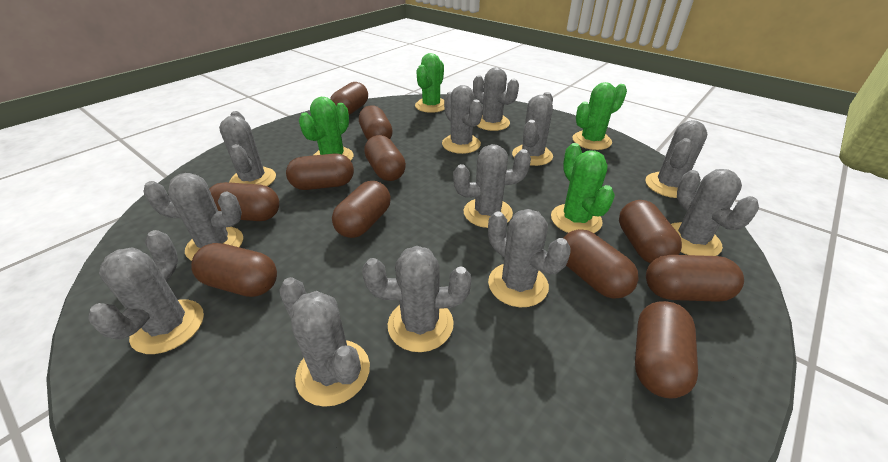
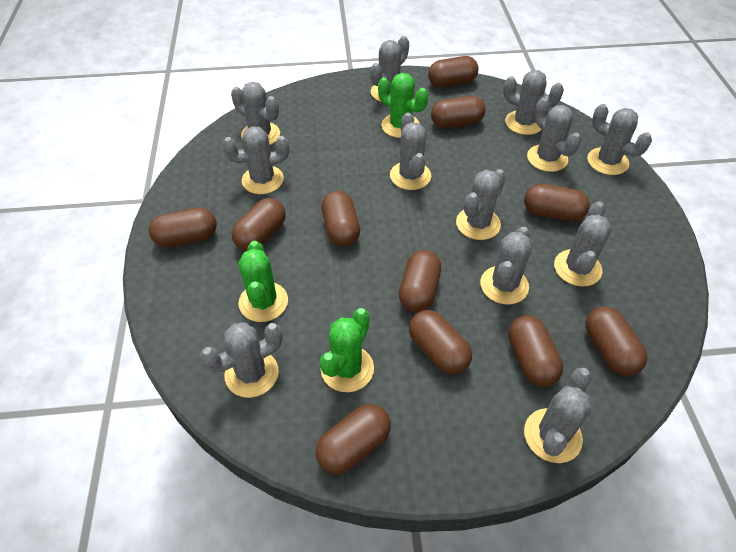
green cactus: [299,97,353,161] [415,53,445,113] [551,143,615,233] [572,82,627,150] = 4 -> [239,241,288,322] [320,308,374,392] [378,73,428,138] = 3

